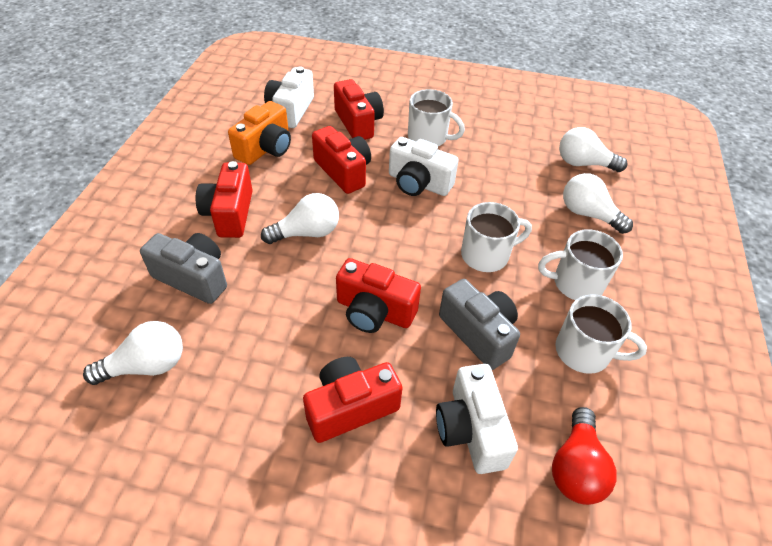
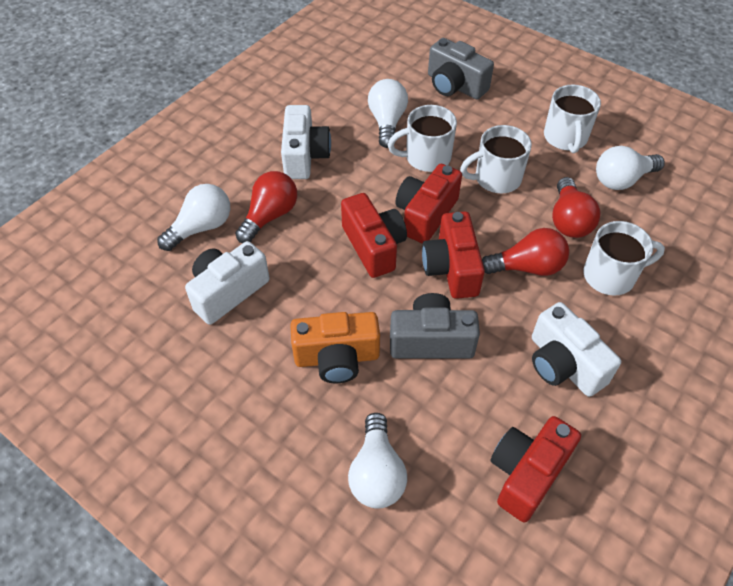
red camera: [196,161,253,238] [303,357,402,443] [312,126,371,194] [334,79,384,140] [336,258,421,333] = 5 -> [341,193,407,278] [395,164,462,244] [422,212,485,299] [490,416,581,522] = 4
red light bulb: [552,407,616,505] = 1 -> [235,171,297,243] [482,228,569,276] [552,177,601,238] = 3

